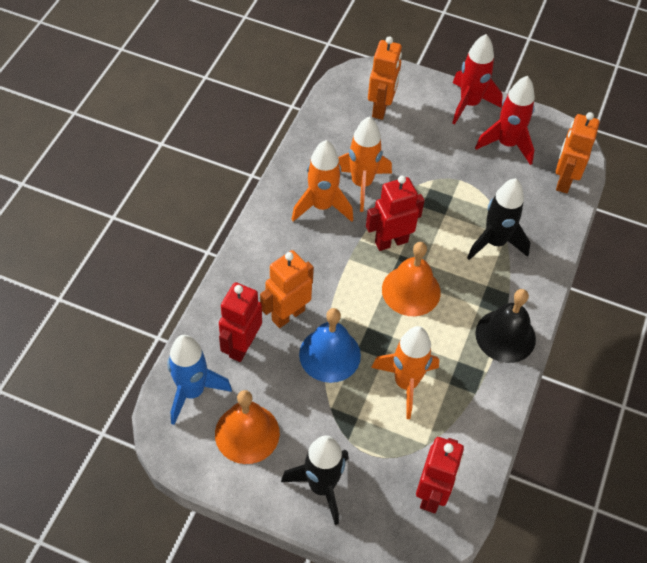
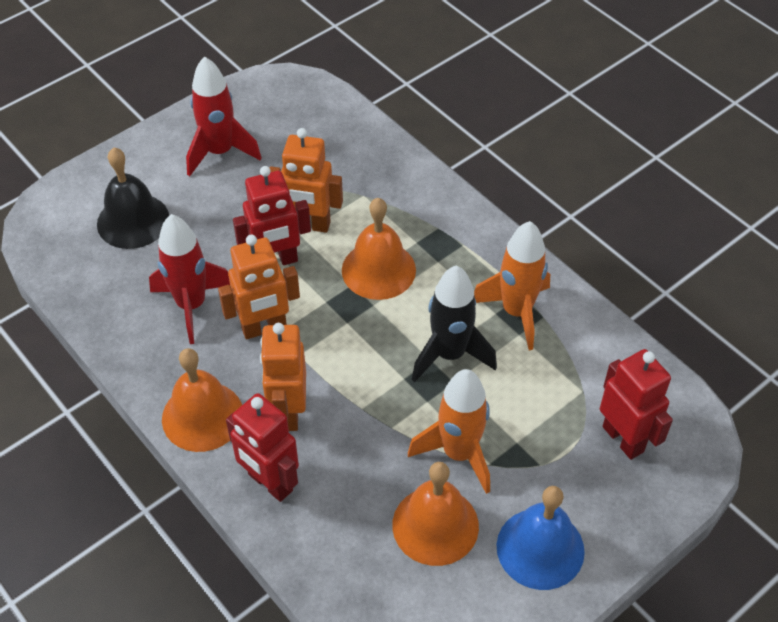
black rocket: [281,435,349,525] [467,178,531,260] = 2 -> [412,265,497,382] = 1
blue rocket: [167,335,232,425] = 1 -> none = 0
orange bell: [215,390,280,464] [382,242,441,316] = 2 -> [162,348,242,452] [342,198,416,300] [392,462,479,566] = 3
orange rocket: [291,140,353,222] [338,117,392,212] [371,326,439,419] = 3 -> [408,369,490,494] [474,221,550,350] = 2

